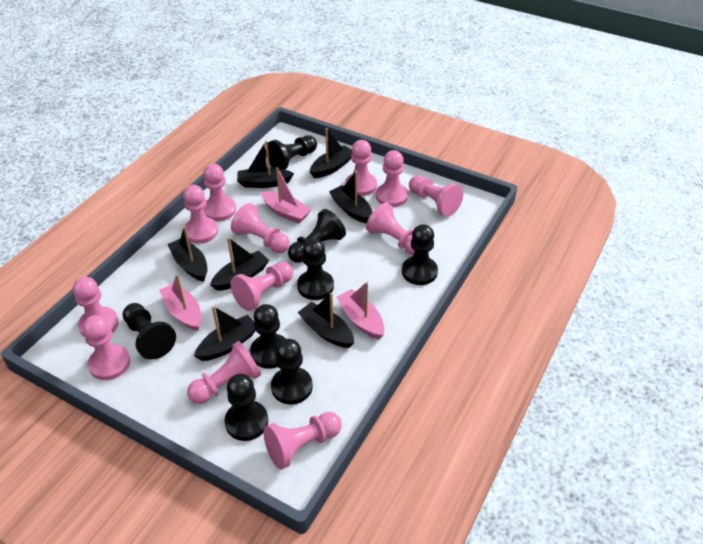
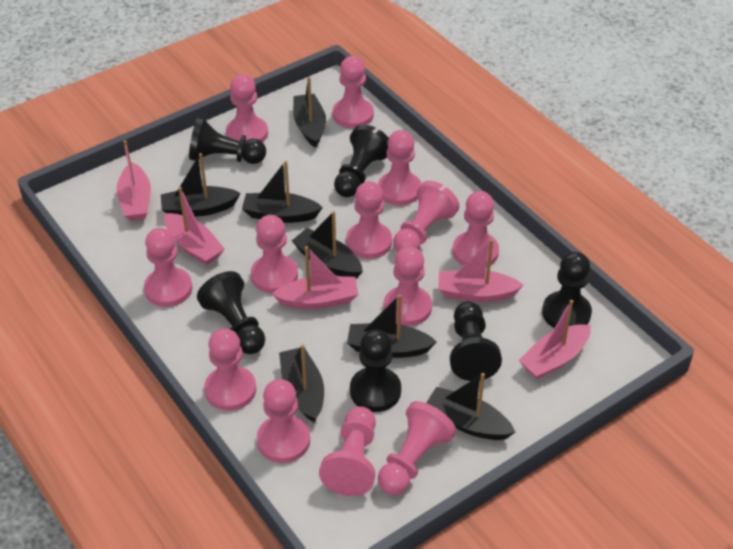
black pawn: [123,303,176,360] [225,374,268,441] [250,304,286,369] [265,135,317,169] [271,339,313,405] [288,209,346,263] [297,239,334,300] [402,224,438,285] = 8 -> [189,117,266,164] [197,271,265,354] [334,125,389,197] [350,330,401,412] [450,302,502,381] [542,252,592,328] = 6
pink boat: [159,274,201,331] [261,167,311,223] [336,282,385,339] = 3 -> [117,140,151,221] [164,187,225,265] [272,246,358,309] [438,239,524,302] [518,300,591,380] = 5
pink pawn: [73,277,119,337] [82,315,130,380] [183,185,218,244] [187,341,261,404] [203,164,236,221] [230,262,293,311] [231,203,290,253] [263,412,342,470] [345,140,377,196] [366,202,415,255] [376,150,408,207] [409,175,463,217] = 12 -> [144,228,192,307] [204,328,256,411] [226,74,268,142] [250,215,298,293] [257,379,310,463] [319,406,376,496] [332,56,374,128] [346,181,392,259] [378,130,421,206] [378,401,456,495] [384,246,432,326] [393,181,459,252] [452,191,499,267] = 13

